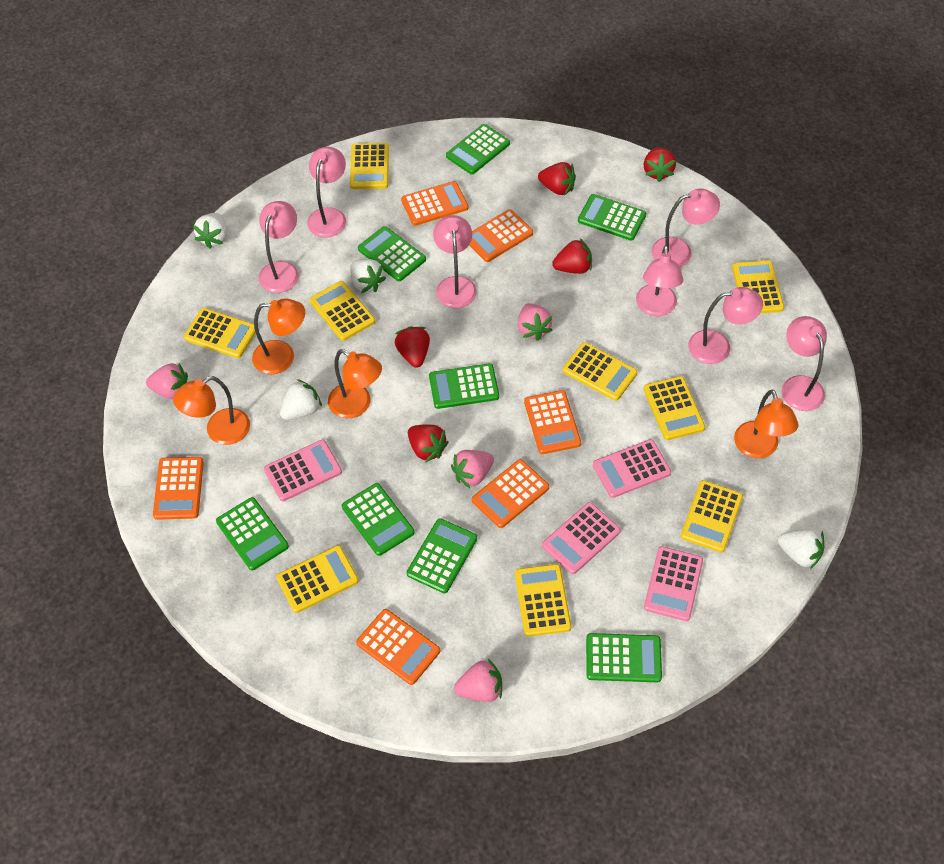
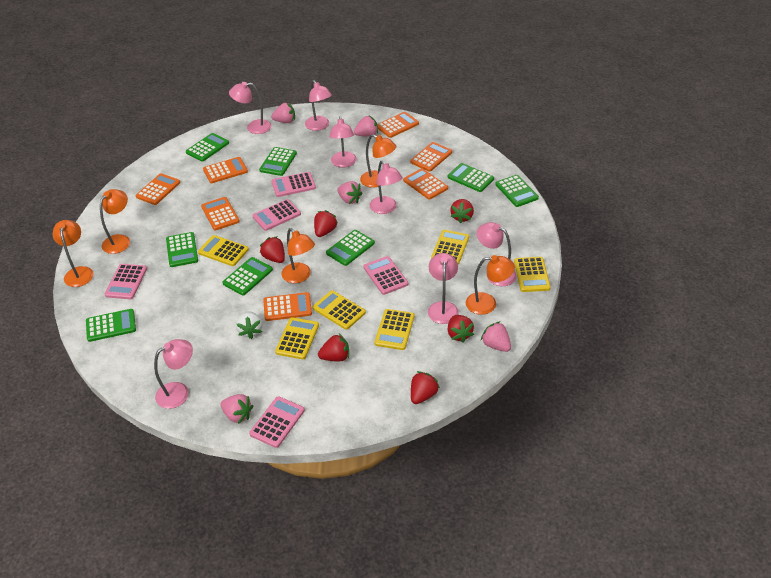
orange calculator: [153,457,204,520] [356,609,440,685] [401,181,469,226] [469,209,533,262] [472,459,549,528] [524,390,581,454] = 6 -> [136,173,180,205] [201,197,240,230] [203,157,248,183] [263,292,312,321] [377,112,419,138] [403,168,448,200] [410,142,452,172] = 7
orange lamp: [173,376,250,445] [252,299,305,374] [328,349,382,418] [734,389,798,458] = 4 -> [53,220,93,287] [100,189,130,254] [281,228,315,283] [360,134,396,188] [466,255,515,315] = 5
pink calculator: [264,440,342,501] [542,502,621,574] [593,439,671,498] [644,546,703,621] = 4 -> [105,264,147,299] [249,396,305,448] [252,199,301,231] [271,172,316,197] [363,256,408,295] = 5
pink strawberry: [146,363,188,399] [451,450,494,488] [454,659,502,702] [518,303,553,341] = 4 -> [221,394,253,424] [271,103,295,123] [337,181,363,204] [354,116,378,137] [481,321,511,352] = 5
red strawberry: [395,326,430,368] [408,424,449,463] [538,162,576,195] [552,238,592,274] [643,147,676,182] = 5 -> [260,236,285,263] [314,210,338,237] [318,334,349,361] [411,371,440,404] [448,315,474,342] [450,199,474,223] = 6
white strawberry: [193,213,227,248] [280,379,322,420] [350,259,386,293] [778,528,824,569] = 4 -> [236,311,262,339] = 1
yellow calculator: [184,308,256,358] [276,545,359,613] [310,281,375,341] [350,143,389,189] [515,564,571,637] [562,342,638,401] [643,376,705,440] [681,480,743,553] [732,260,784,313] = 9 -> [198,235,249,266] [275,317,319,359] [313,290,366,330] [375,309,414,350] [431,230,469,265] [514,257,551,292] = 6

